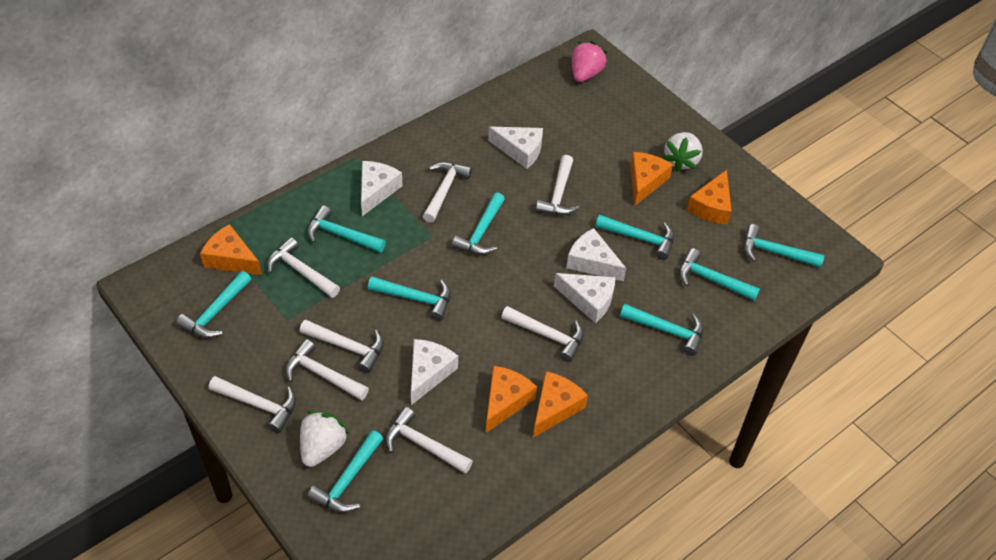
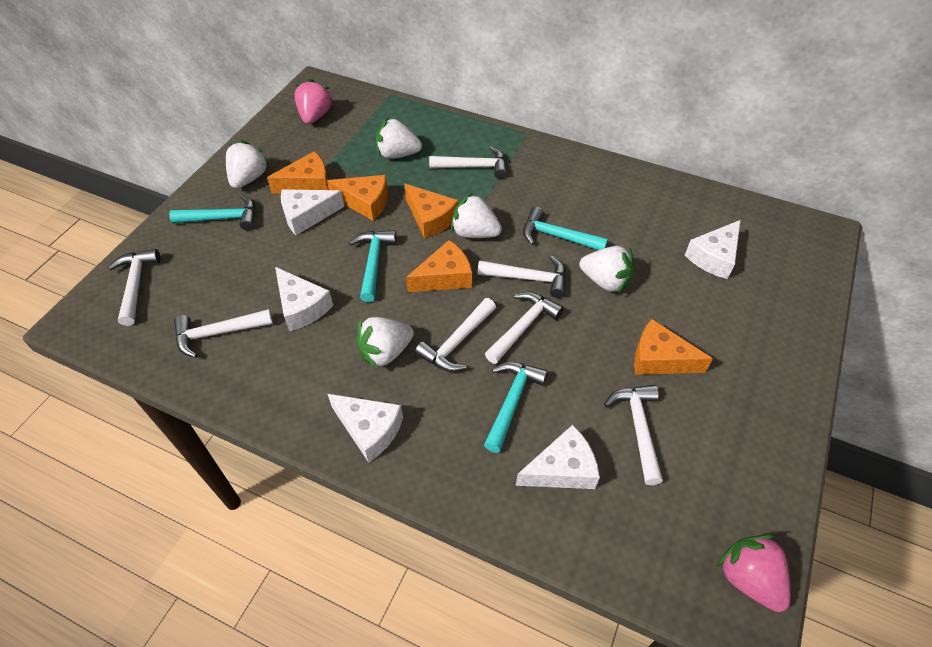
pink strawberry: [572,41,608,82] = 1 -> [294,79,333,124] [717,534,791,612] = 2
turquoise hammer: [176,271,251,338] [307,206,386,253] [307,430,383,513] [368,276,451,321] [452,192,505,255] [596,215,674,260] [620,304,704,356] [679,248,760,301] [744,224,825,268] = 9 -> [169,195,255,230] [349,230,396,302] [484,362,548,453] [523,207,608,250] = 4
white hammer: [209,376,296,433] [267,237,340,298] [285,339,369,401] [300,320,384,373] [385,407,473,474] [423,162,472,223] [501,306,584,362] [536,155,579,216] = 8 -> [108,249,160,326] [174,309,273,358] [415,298,496,372] [429,146,507,179] [477,256,566,298] [485,292,564,364] [604,385,663,485] = 7
white strawberry: [300,411,349,467] [663,132,703,172] = 2 -> [226,140,270,189] [356,317,414,370] [376,118,422,159] [451,193,502,238] [579,246,634,294] = 5

